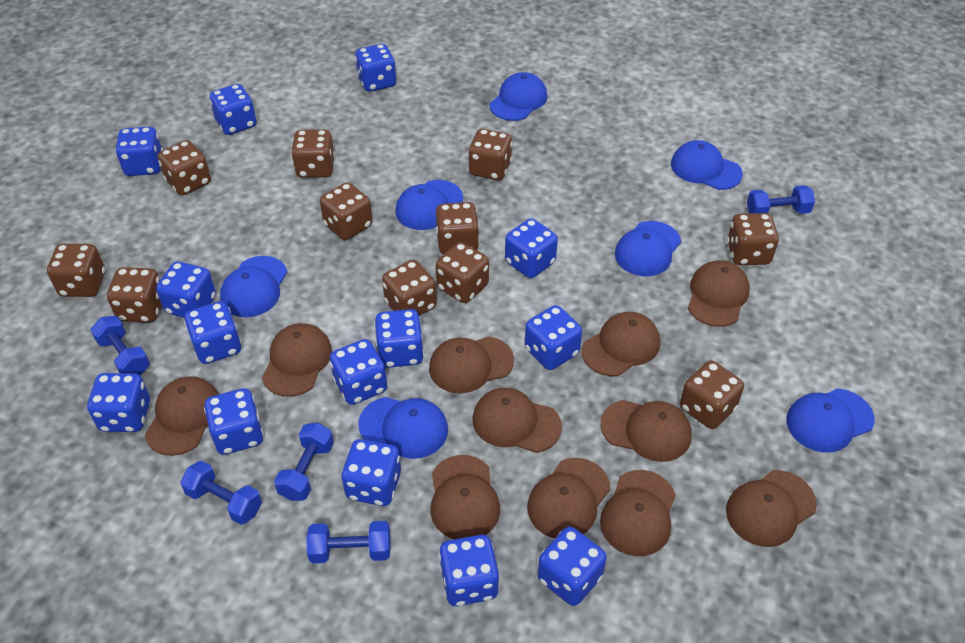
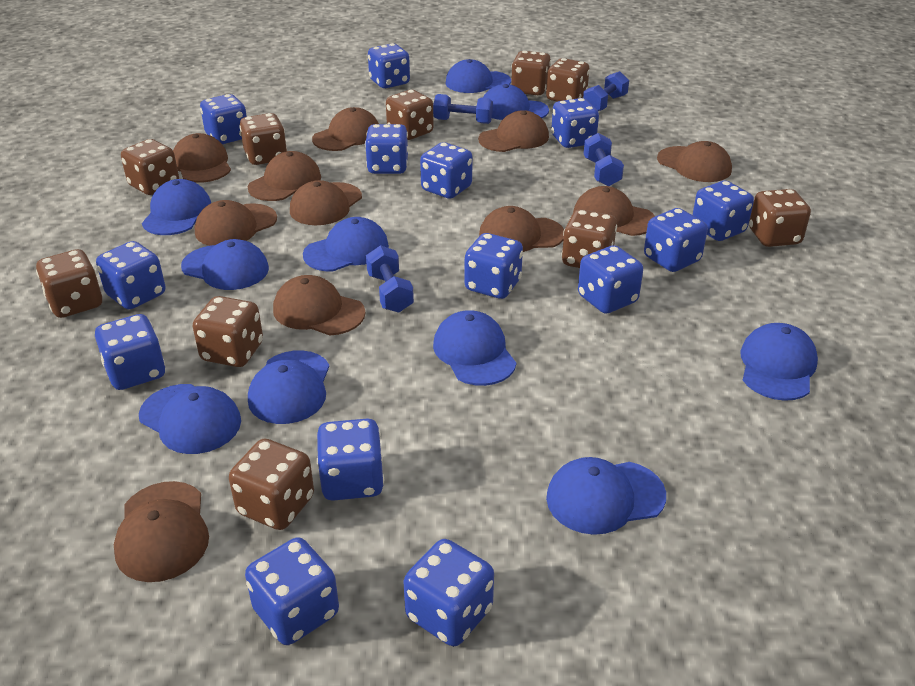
blue cap: [220,256,287,317] [358,397,448,459] [395,180,463,230] [489,72,548,121] [615,221,681,276] [671,140,743,190] [786,388,874,453] = 7 -> [139,384,241,454] [142,179,211,235] [181,239,269,290] [248,350,329,424] [303,217,389,272] [433,310,516,386] [446,59,511,93] [483,84,549,120] [546,457,666,535] [740,323,818,401] = 10
blue dumbbell: [90,316,150,376] [180,461,262,525] [274,423,334,501] [307,521,390,563] [747,185,815,214] = 5 -> [366,245,414,313] [433,94,493,124] [583,71,629,111] [584,133,624,186] = 4
brown dice: [47,244,105,297] [107,267,162,322] [158,140,211,195] [291,130,335,178] [320,182,372,240] [382,260,437,316] [436,202,479,254] [436,242,489,303] [468,129,512,180] [680,361,744,429] [727,213,779,265] = 11 -> [36,249,102,318] [121,139,179,195] [193,296,263,367] [229,439,314,530] [239,113,287,165] [386,90,434,140] [511,51,551,95] [546,58,590,102] [562,209,617,268] [749,189,811,247] = 10

